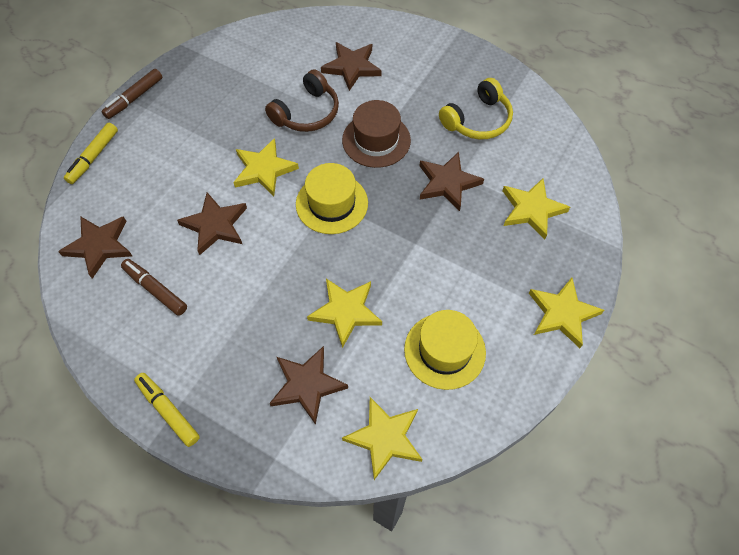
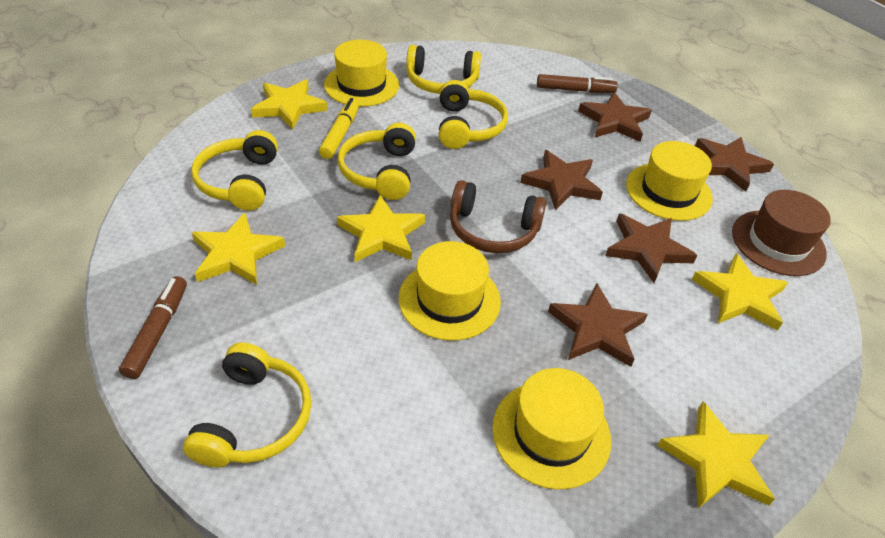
yellow hat: [296,163,368,234] [404,310,486,390] = 2 -> [324,40,399,107] [399,241,501,341] [492,368,611,489] [626,141,713,221] = 4
yellow headphones: [439,78,513,139] = 1 -> [183,342,311,467] [191,130,278,211] [338,123,416,200] [406,45,481,94] [439,80,508,149] = 5
yellow marker: [64,123,118,184] [134,373,200,447] = 2 -> [319,98,359,159] = 1

